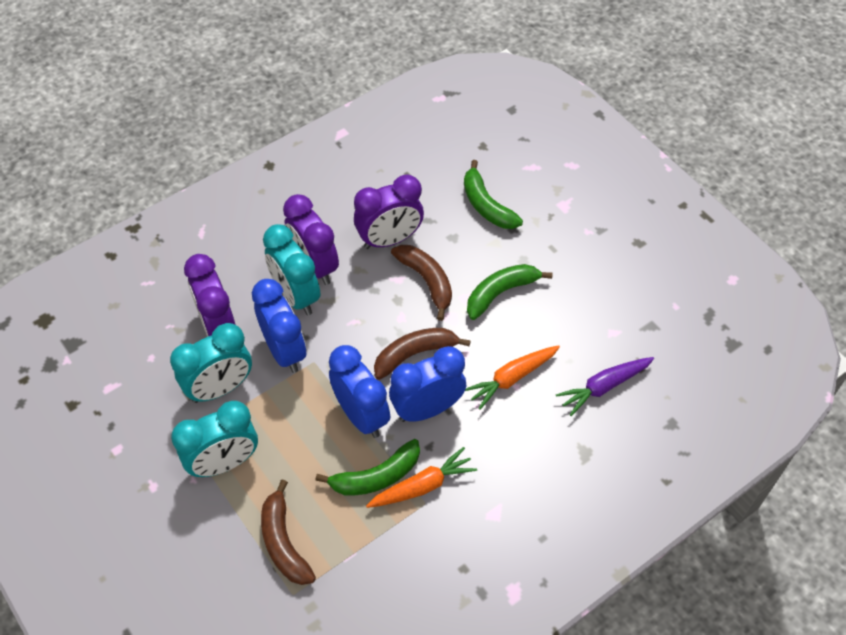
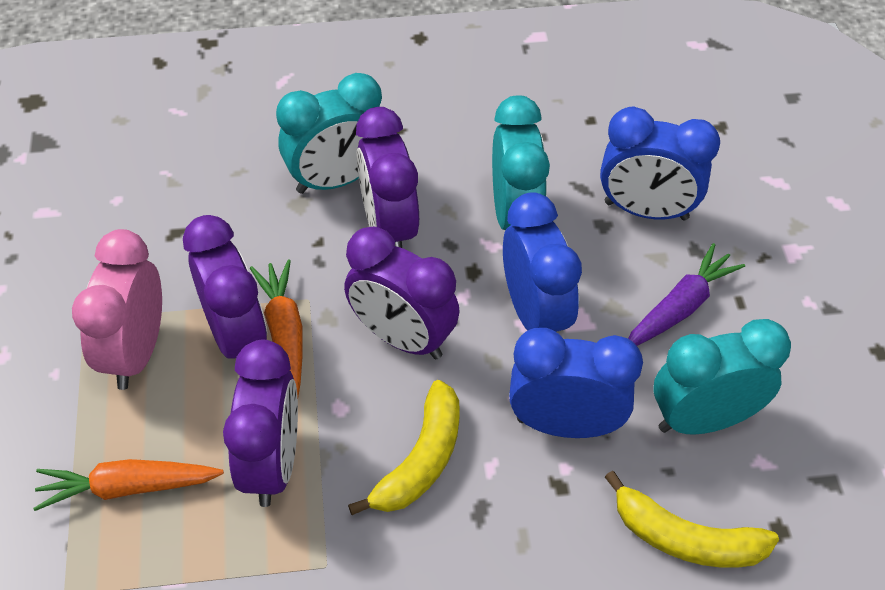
brown banana: [261,480,316,585] [374,328,471,380] [391,245,452,321] = 3 -> none = 0
green banana: [315,439,420,495] [464,160,523,229] [467,264,553,320] = 3 -> none = 0
pink clock: none = 0 -> [72,229,162,390] = 1
purple clock: [184,254,236,337] [283,194,339,285] [354,174,424,249] = 3 -> [183,215,267,359] [223,340,298,507] [344,226,460,359] [356,107,419,248] = 4
yellow banana: none = 0 -> [348,380,460,515] [605,471,779,568] = 2

